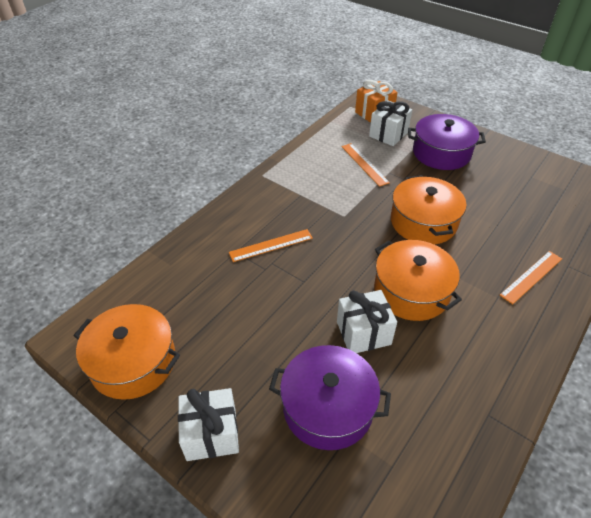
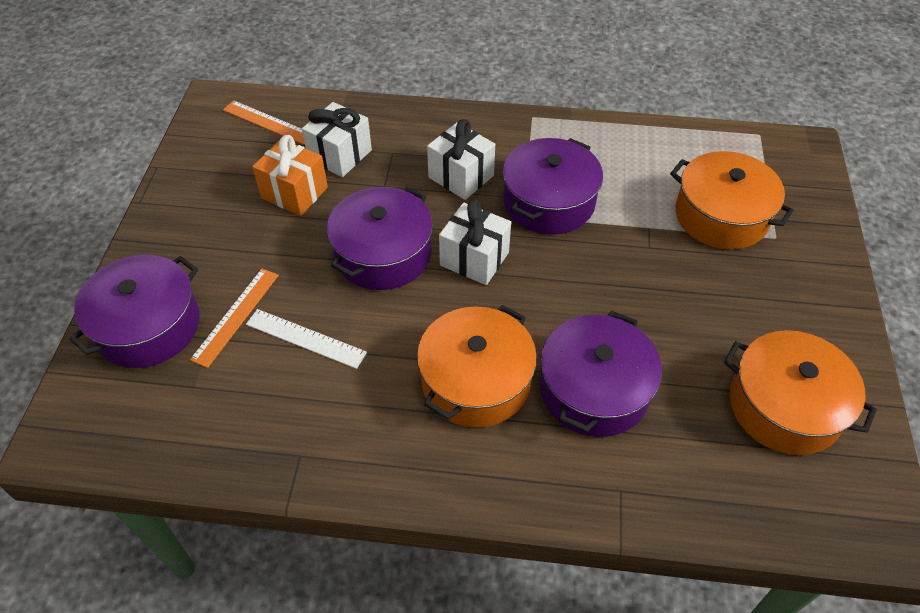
orange ruler: [229,229,313,262] [342,143,390,187] [500,251,562,304] = 3 -> [190,269,279,368] [223,100,305,145] = 2
purple pot: [269,345,391,450] [408,114,486,170] = 2 -> [69,255,200,368] [327,186,433,290] [502,138,603,234] [540,311,662,437] = 4
white ruler: none = 0 -> [246,309,367,369] = 1

